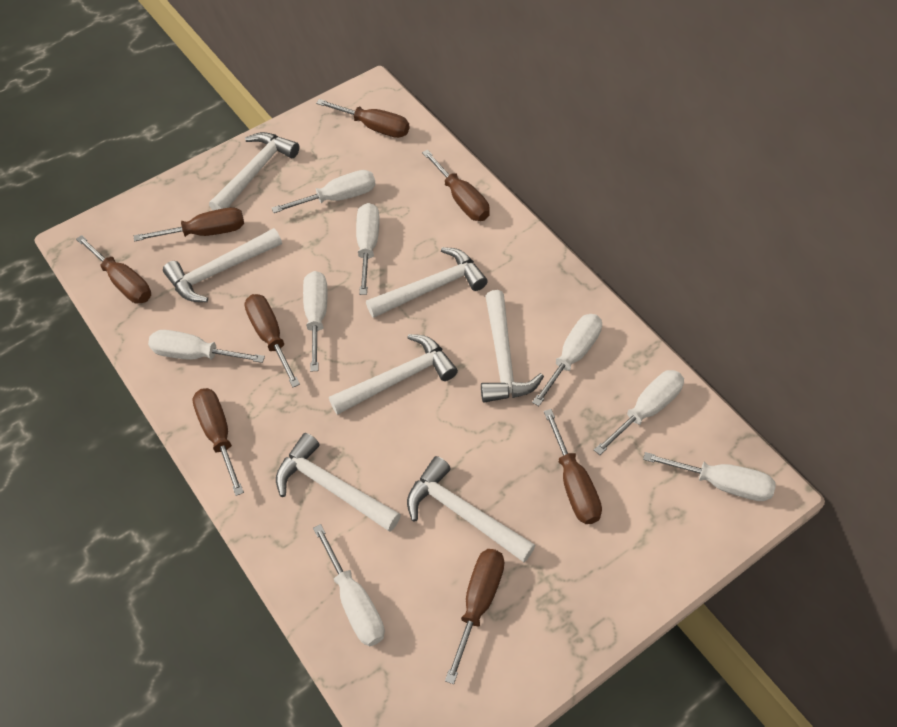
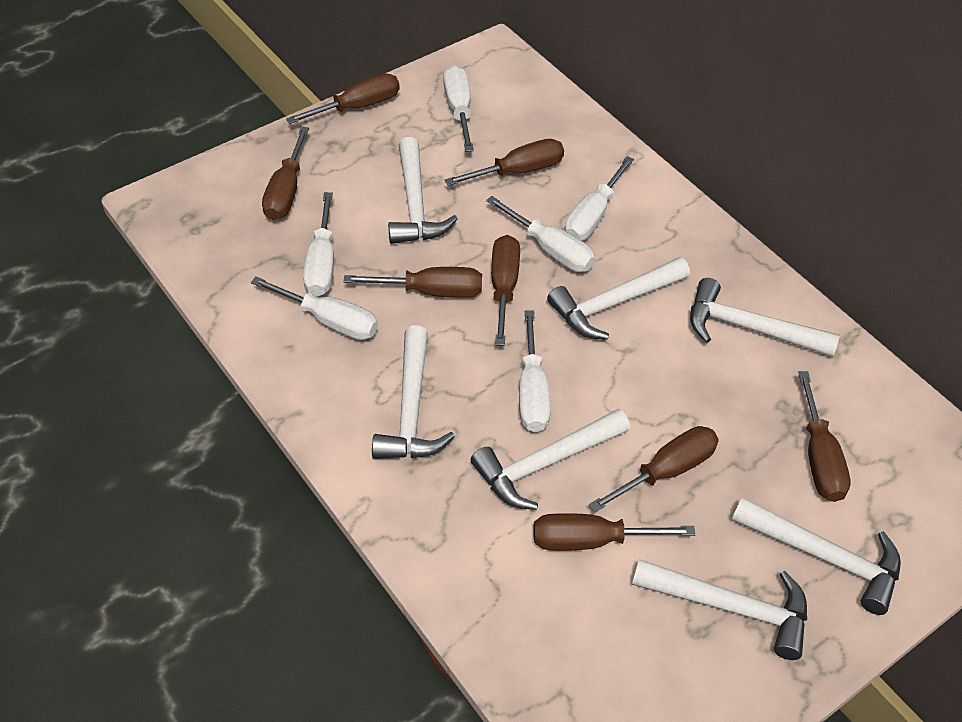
white screwdriver: [148,330,265,363] [272,170,376,213] [303,271,328,372] [313,524,385,647] [356,203,380,295] [532,314,602,406] [594,370,684,455] [643,452,776,501] = 8 -> [251,276,378,340] [303,192,334,297] [443,65,474,152] [486,196,595,272] [519,311,551,432] [564,156,634,241] = 6

